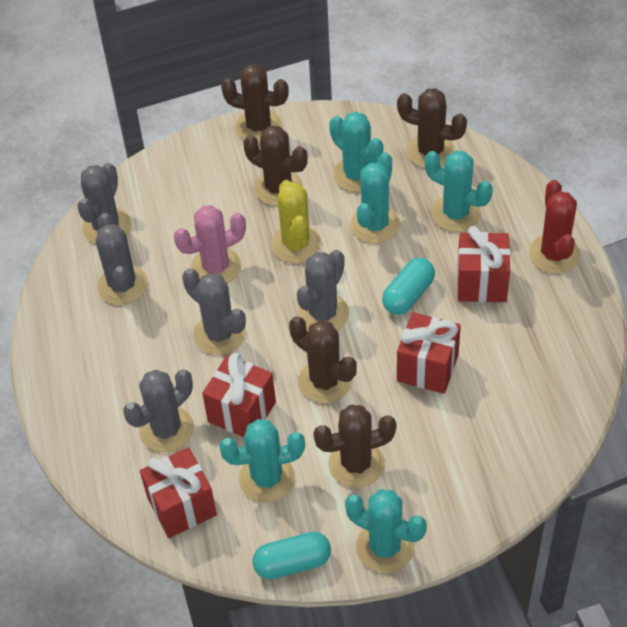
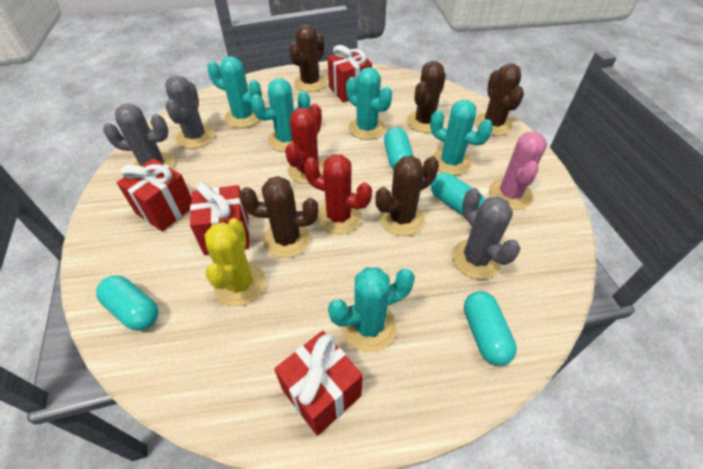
grey cactus: [77,163,131,244] [96,213,148,305] [123,369,194,453] [182,268,246,355] [297,250,349,330] = 5 -> [103,104,174,169] [165,75,215,149] [452,188,521,279] = 3
red cactus: [529,180,580,274] = 1 -> [285,104,324,184] [304,154,372,234] = 2
turquoise capsule: [252,532,331,579] [382,258,435,315] = 2 -> [96,275,159,331] [384,128,414,169] [431,173,485,215] [464,291,517,366] = 4

